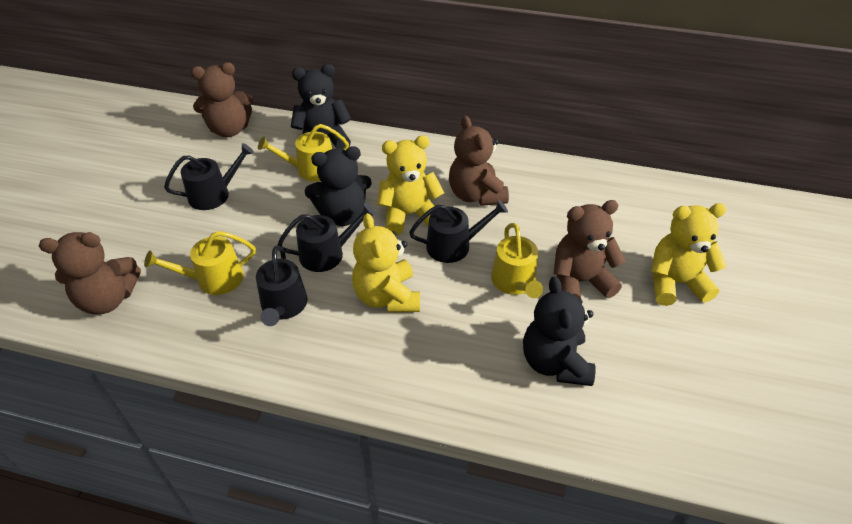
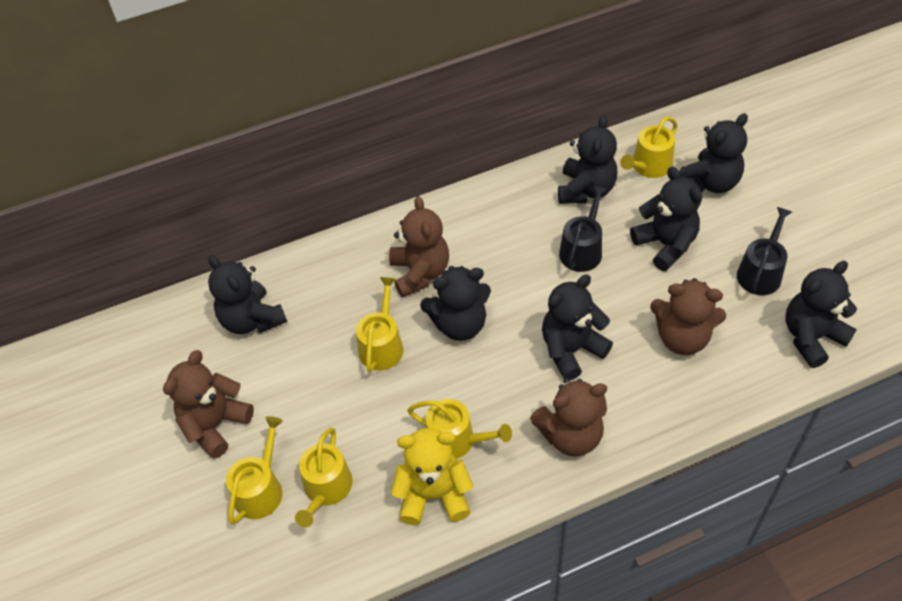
black teddy bear: [291,64,351,149] [304,146,372,226] [523,276,595,386] = 3 -> [208,255,287,334] [420,266,491,341] [542,275,613,380] [558,115,617,204] [630,166,702,271] [679,113,748,193] [786,261,857,368] = 7
black watering can: [164,143,254,210] [256,246,307,326] [277,203,376,272] [409,200,508,263] = 4 -> [559,185,608,272] [737,207,792,295] = 2
yellow teddy bear: [352,213,420,313] [377,135,444,235] [651,203,727,306] = 3 -> [391,428,473,525] = 1
yellow watering can: [144,231,256,295] [258,124,349,182] [491,223,543,298] = 3 -> [226,416,283,525] [295,428,353,528] [356,277,403,372] [407,399,512,459] [620,116,678,178] = 5

